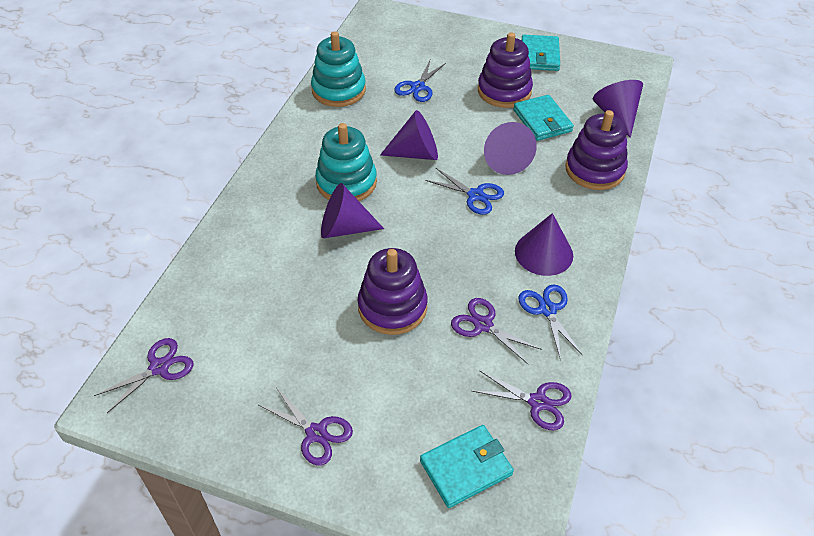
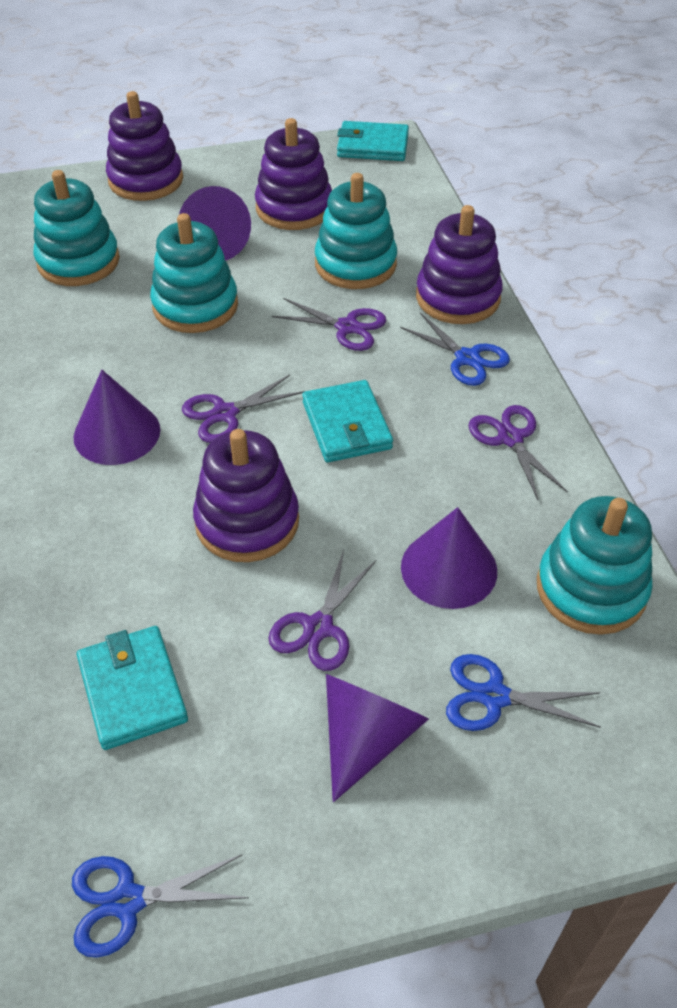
purple cone: [321,183,384,238] [380,110,438,160] [484,122,537,175] [515,213,573,276] [593,80,643,138] = 5 -> [74,370,160,465] [179,186,251,261] [326,674,429,802] [401,507,497,609] = 4
purple stacking toy: [358,248,428,335] [478,32,533,108] [565,110,628,190] = 3 -> [106,91,183,201] [193,429,299,562] [255,118,332,230] [416,205,503,324] = 4
turquoise stacking toy: [311,31,366,107] [315,123,377,201] = 2 -> [33,170,120,286] [150,213,238,333] [315,173,397,289] [537,496,653,635] = 4

